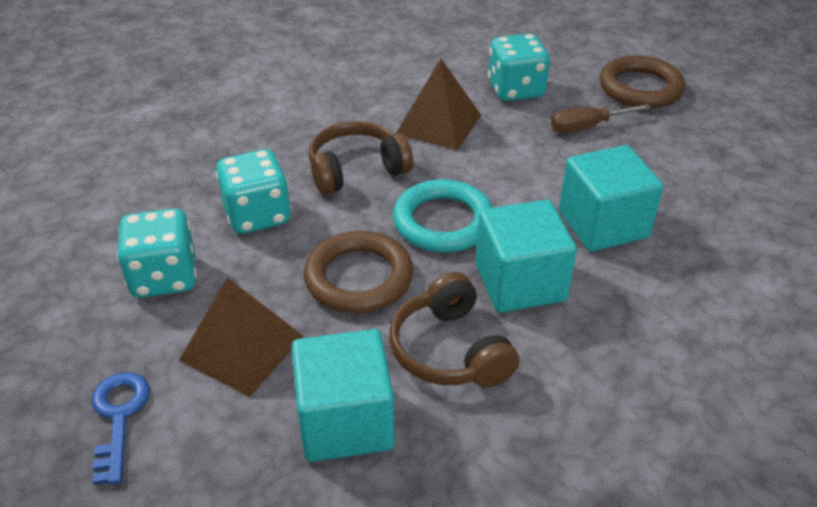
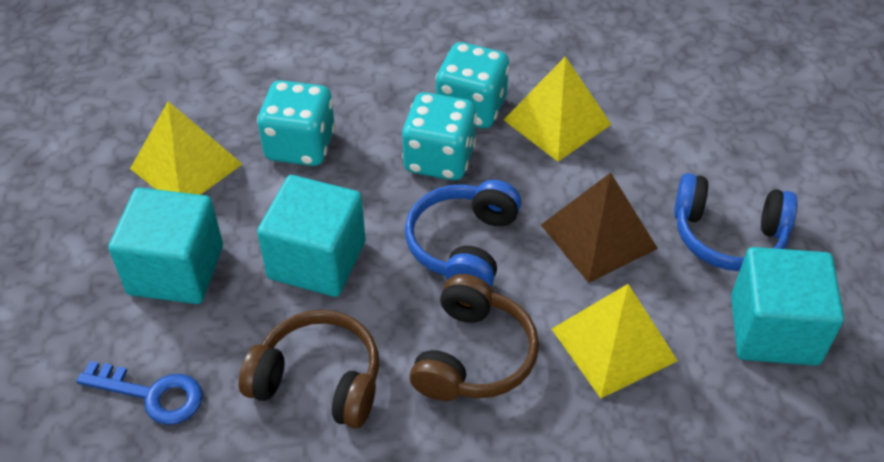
blue headphones: none = 0 -> [405,180,521,287] [674,173,798,271] = 2
brown pyramid: [179,277,304,397] [396,59,481,150] = 2 -> [541,173,658,283] = 1
brown ring: [304,231,413,314] [600,55,685,108] = 2 -> none = 0
brown screwdriver: [551,104,651,132] = 1 -> none = 0
turquoise ring: [393,179,493,252] = 1 -> none = 0
yellow pyramid: none = 0 -> [130,101,242,195] [504,56,612,162] [552,284,678,398] = 3

